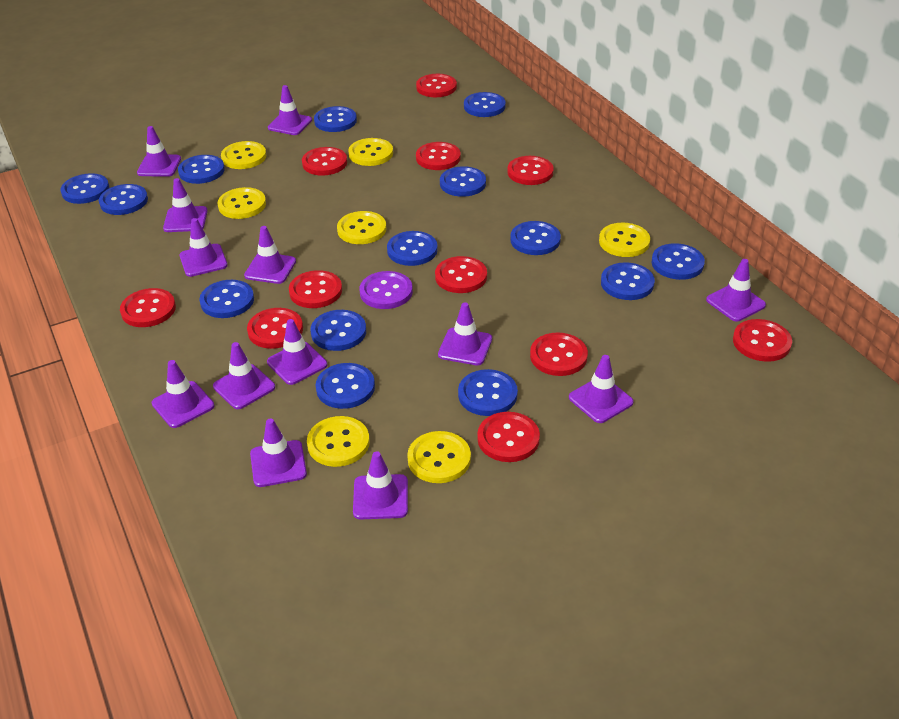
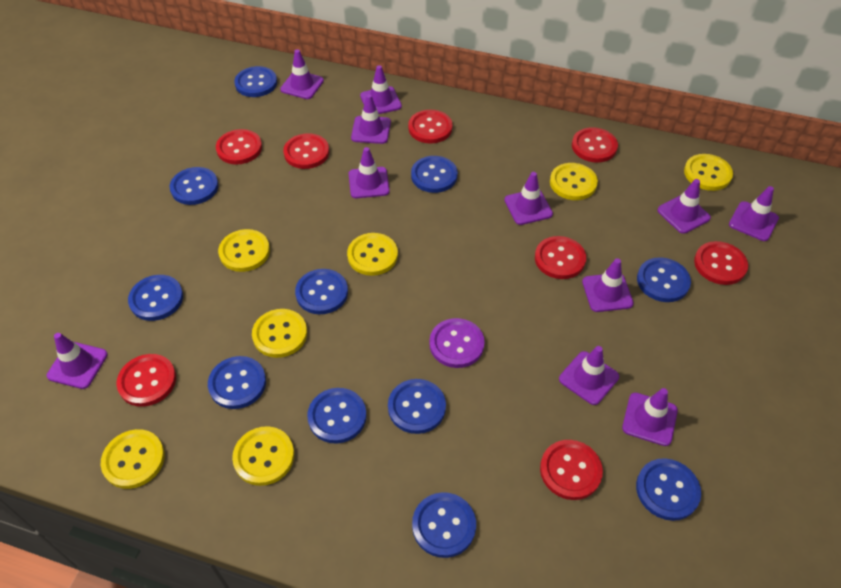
blue button: [60,173,109,204] [99,184,148,215] [178,155,225,184] [199,280,254,318] [310,310,366,351] [314,106,357,132] [316,363,375,409] [387,231,438,266] [440,166,486,197] [458,369,518,416] [464,92,506,117] [510,221,561,255] [601,262,655,300] [651,243,705,280] = 14 -> [128,275,183,321] [170,167,219,205] [208,356,266,409] [234,66,277,97] [295,269,348,314] [307,388,367,443] [388,379,446,434] [411,156,458,193] [412,492,476,558] [636,458,701,521] [637,257,691,302] = 11
purple traffic cone: [137,126,181,177] [152,360,214,428] [163,178,208,232] [179,218,228,277] [213,342,275,409] [244,226,296,284] [250,418,307,487] [267,319,327,385] [268,85,312,135] [353,451,408,520] [438,302,492,365] [569,355,634,423] [706,259,766,321] = 13 -> [47,333,108,389] [280,49,324,99] [349,147,390,198] [351,94,391,144] [360,65,402,114] [504,172,553,225] [559,346,619,405] [582,258,634,312] [622,388,678,446] [657,179,711,234] [729,186,779,241] = 11
red button: [120,288,176,327] [247,308,303,349] [289,270,342,308] [302,147,347,176] [416,74,457,97] [416,142,461,170] [435,256,487,293] [477,412,540,462] [507,156,554,185] [530,332,588,376] [733,319,792,362] = 11 -> [116,354,176,407] [216,129,262,164] [283,133,329,169] [408,110,453,143] [535,236,586,279] [540,440,603,500] [572,127,618,163] [694,241,748,285] = 8

